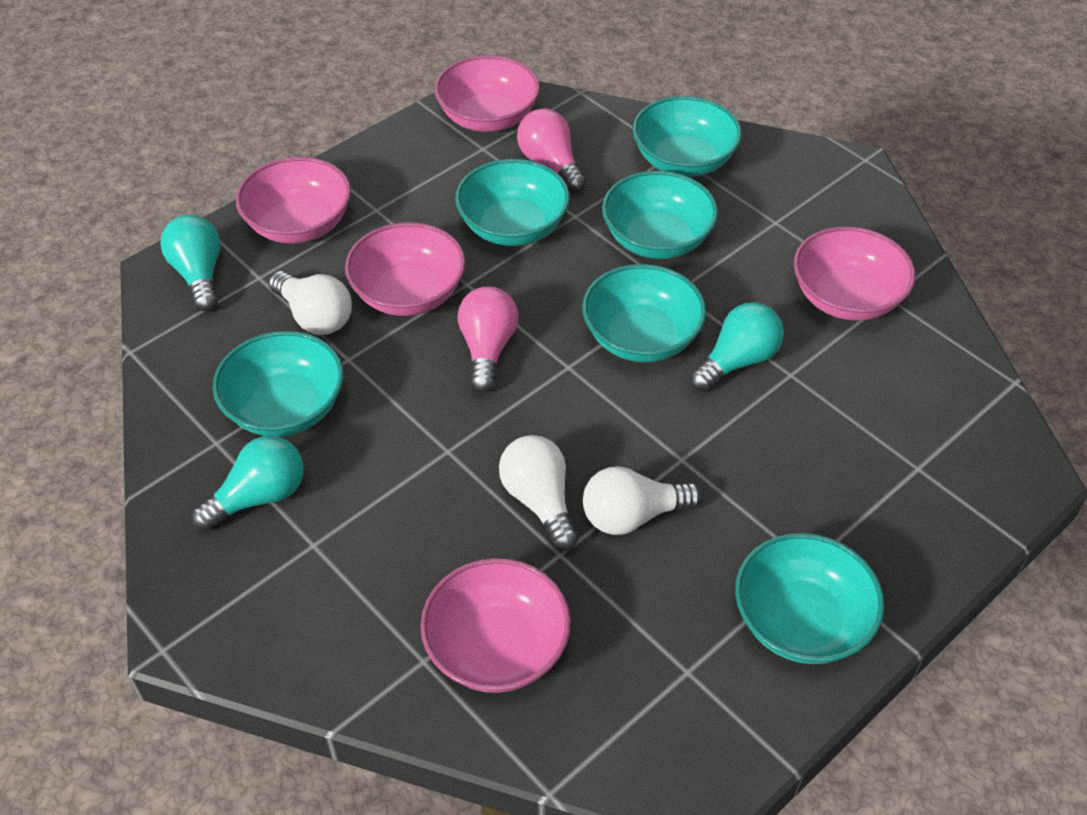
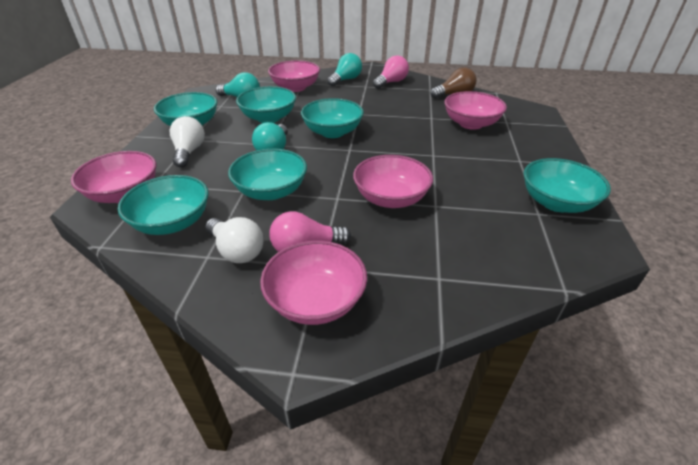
brown light bulb: none = 0 -> [430,68,477,99] = 1
white light bulb: [269,271,352,335] [499,435,578,550] [583,466,702,535] = 3 -> [170,116,205,168] [205,217,263,263] = 2

